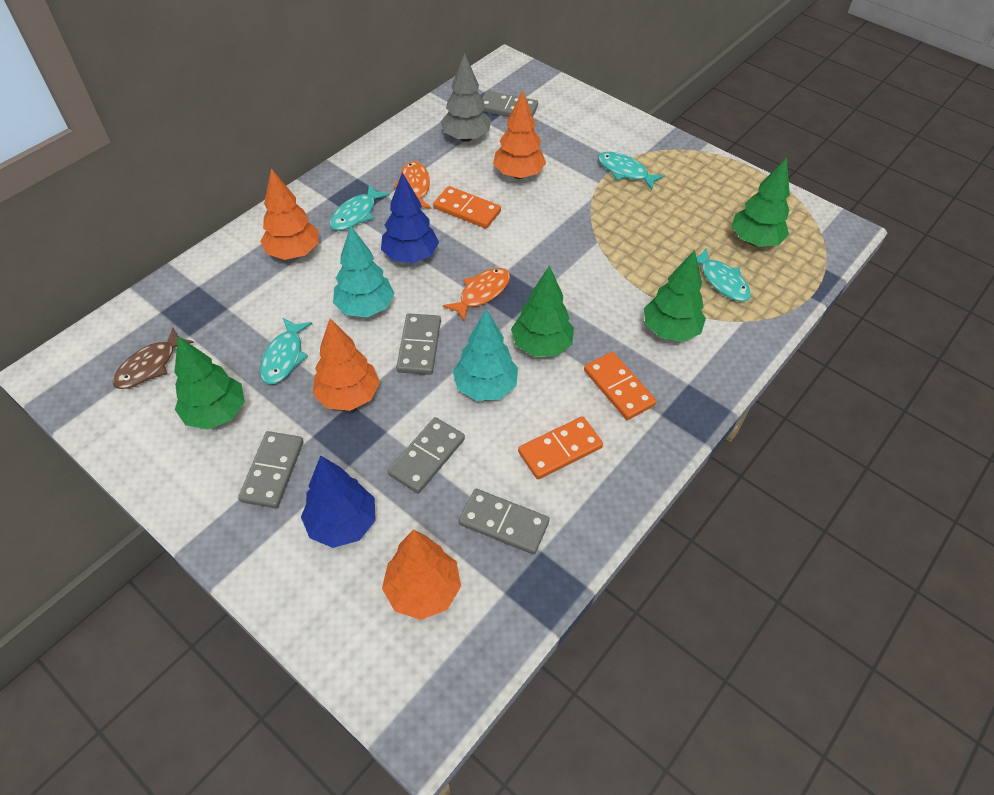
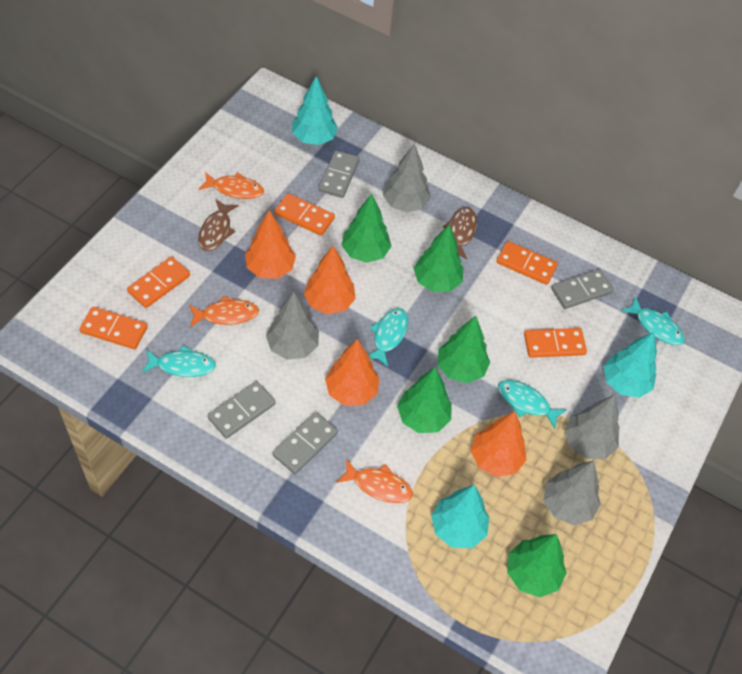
blue tree: [301,455,376,548] [381,173,439,263] = 2 -> none = 0
brown fish: [112,327,194,389] = 1 -> [198,200,239,251] [443,207,477,259] = 2
green tree: [174,336,245,430] [511,265,574,357] [644,250,706,342] [732,158,790,247] = 4 -> [342,194,391,263] [397,367,452,433] [414,225,463,292] [438,316,490,383] [507,534,567,597] = 5
grey domino: [238,431,304,508] [388,417,465,493] [396,313,441,375] [459,489,550,555] [482,91,538,117] = 5 -> [208,381,276,439] [273,412,338,474] [318,150,360,198] [551,269,614,309] = 4
grey tree: [440,53,491,142] = 1 -> [266,291,319,360] [383,143,431,212] [543,460,601,525] [565,395,620,459] = 4
orange domino: [433,186,501,229] [518,416,603,479] [584,352,657,420] = 3 -> [79,307,148,349] [127,256,190,308] [274,193,335,236] [496,241,558,285] [524,328,587,358] = 5
orange fish: [394,161,432,209] [443,268,510,322] = 2 -> [189,296,259,327] [199,172,264,199] [336,459,413,503] = 3
turquoise tree: [333,226,394,317] [453,309,518,401] = 2 -> [292,76,338,145] [431,485,489,548] [604,332,657,398] = 3

